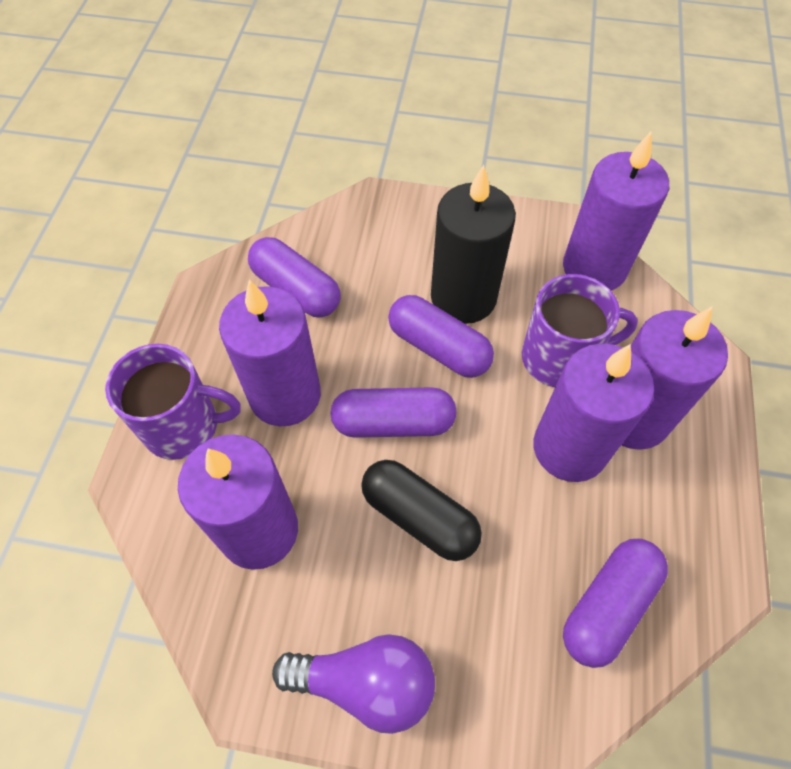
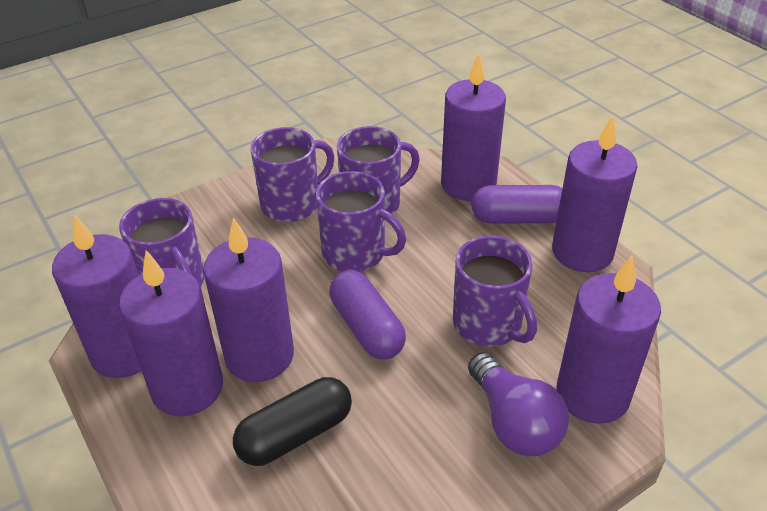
black candle: [431,165,516,324] = 1 -> none = 0
purple candle: [178,434,298,570] [219,280,321,426] [533,343,654,482] [563,131,669,291] [621,306,728,450] = 5 -> [52,214,141,378] [119,250,223,416] [203,217,294,382] [441,53,506,201] [552,116,638,272] [557,256,661,424] = 6
purple capsule: [248,237,341,317] [330,387,457,438] [388,295,494,378] [563,539,668,668] = 4 -> [329,270,406,359] [471,185,563,224] = 2
purple mug: [105,344,241,460] [522,274,638,387] = 2 -> [119,198,204,286] [250,127,335,222] [316,171,406,272] [337,126,420,214] [453,236,537,347] = 5

